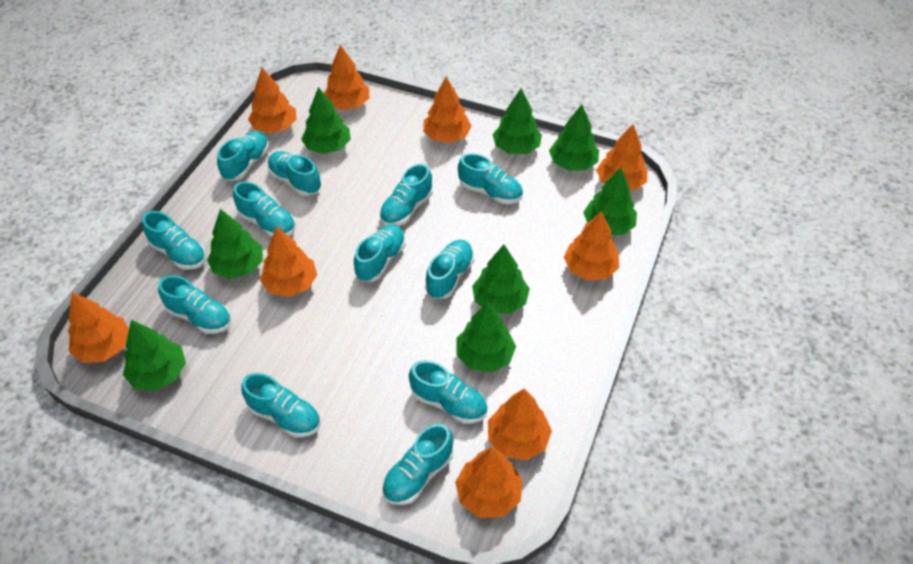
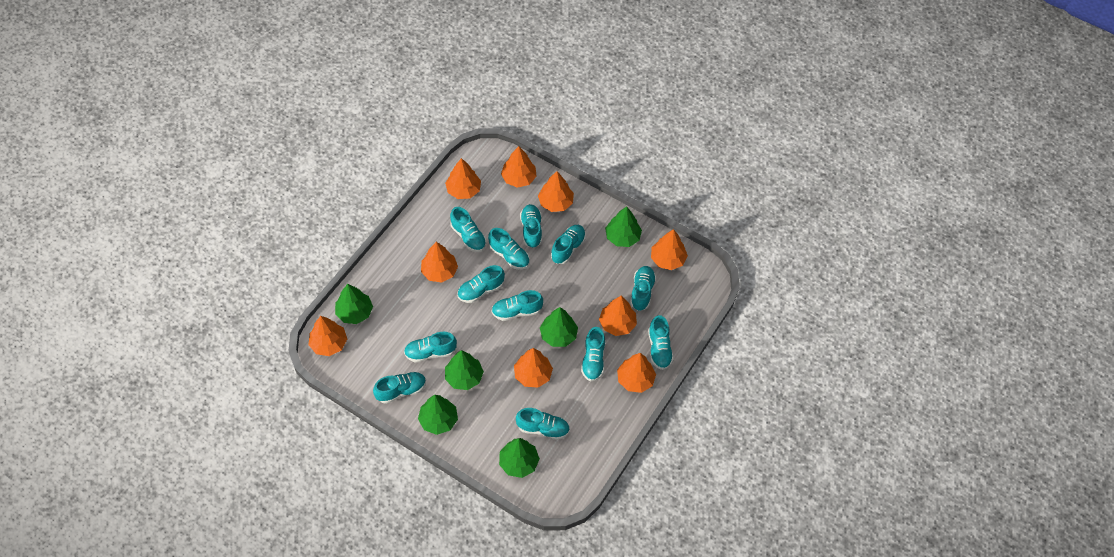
green tree: [123,320,186,391] [207,209,263,279] [301,87,351,154] [457,301,516,373] [472,245,530,314] [493,89,542,154] [549,104,599,170] [583,167,637,235] = 8 -> [335,284,373,324] [418,395,458,435] [445,350,484,390] [499,438,540,478] [540,307,578,347] [605,206,642,247] = 6

